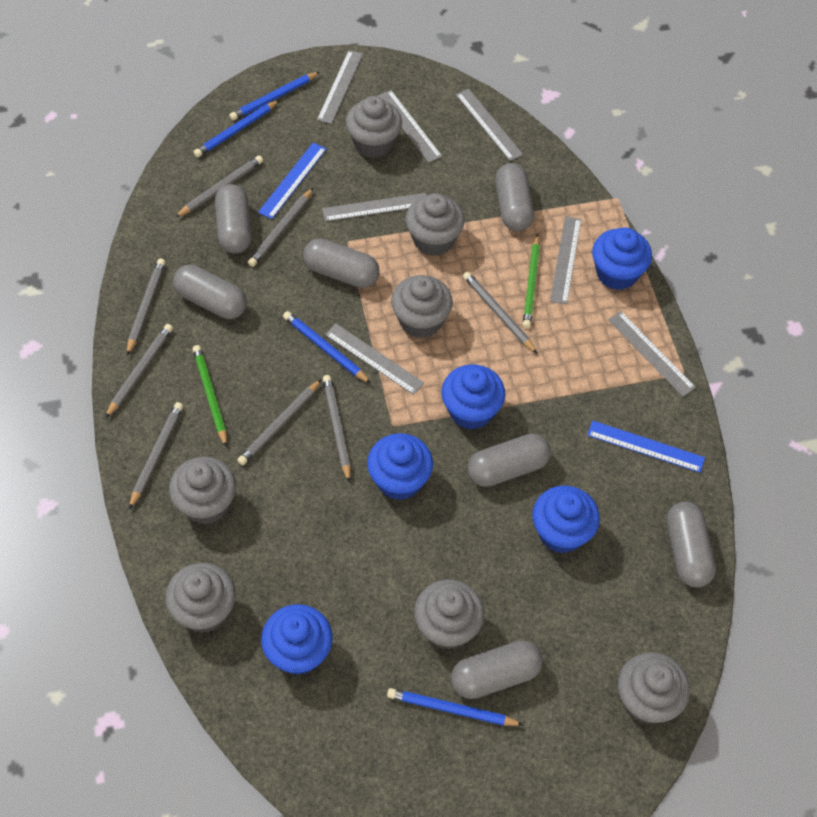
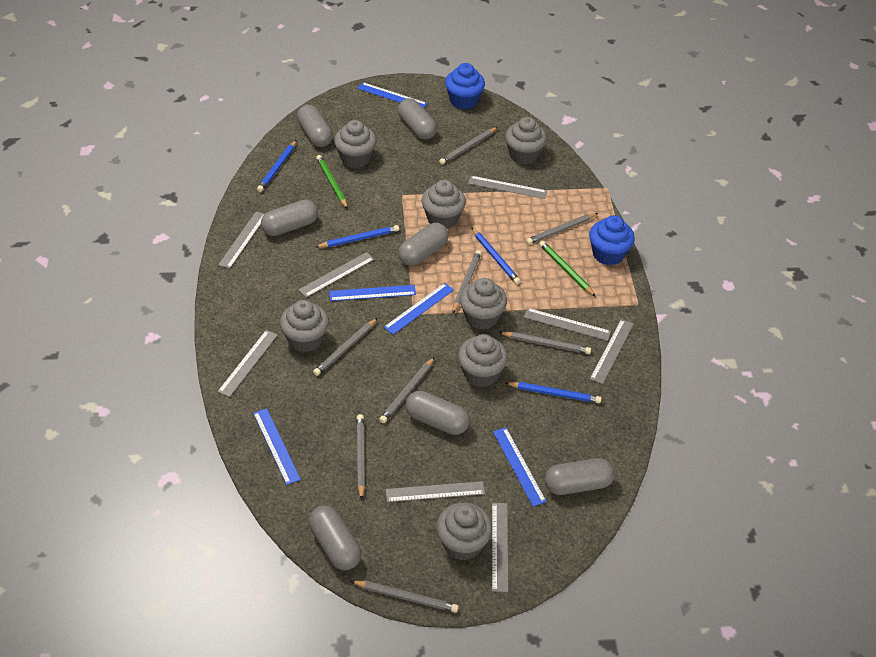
blue cupcake: [261,604,332,675] [367,433,433,500] [441,364,505,430] [532,485,600,553] [592,228,652,290] = 5 -> [445,63,485,110] [589,215,635,265] = 2
blue ruler: [258,143,326,219] [587,420,705,473] = 2 -> [253,408,301,485] [329,285,416,301] [357,82,427,108] [384,283,454,335] [493,427,547,506] = 5
grey ruler: [317,50,363,124] [322,193,426,222] [325,324,424,395] [378,90,442,163] [456,89,523,161] [550,216,581,304] [608,311,696,397] = 7 -> [217,330,278,397] [218,211,264,269] [299,252,374,298] [386,481,485,502] [468,176,547,199] [492,503,508,592] [524,308,611,341] [590,319,634,384] = 8

